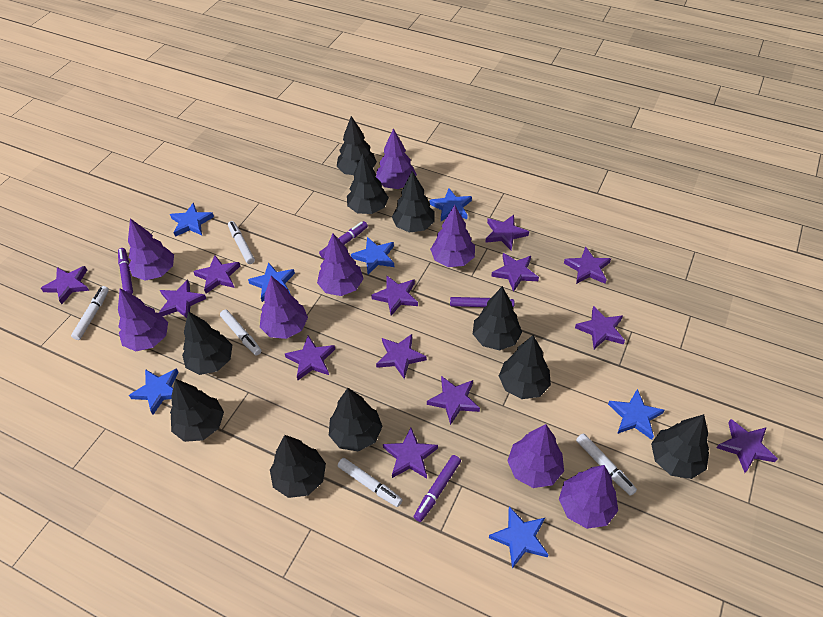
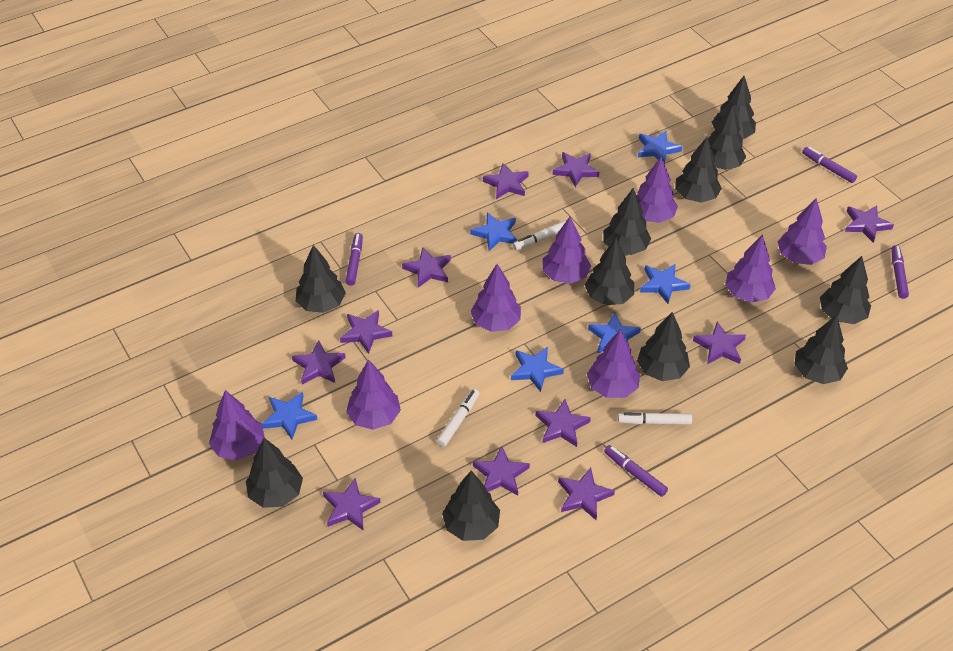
black tree: [170,379,224,442] [182,311,232,375] [270,435,326,498] [329,388,383,452] [337,116,377,175] [347,153,389,214] [392,171,434,233] [473,286,522,350] [499,335,551,399] [651,414,709,479] = 10 -> [246,438,303,508] [296,245,346,313] [442,471,500,541] [585,238,634,305] [604,188,651,255] [637,312,690,381] [675,137,722,203] [708,105,746,170] [712,76,756,139] [794,315,848,384] [820,256,871,324] = 11
blue star: [129,368,179,415] [170,203,214,237] [248,262,295,302] [351,237,394,274] [430,188,472,221] [489,506,549,569] [608,389,664,440] = 7 -> [262,392,317,440] [470,212,517,251] [511,347,564,392] [588,313,641,353] [638,131,682,164] [640,264,691,304] = 6
purple star: [41,266,89,304] [159,279,206,318] [193,255,240,294] [285,336,335,380] [371,275,418,316] [376,334,427,379] [383,427,438,478] [427,376,480,425] [485,215,529,250] [491,253,539,292] [564,246,611,284] [575,306,625,349] [716,419,778,473] = 13 -> [292,340,346,385] [323,478,381,531] [340,310,392,354] [402,247,451,288] [473,446,530,496] [483,163,529,199] [535,399,591,447] [552,152,599,187] [558,468,615,520] [693,322,746,364] [845,205,894,243] = 11
white marker: [71,286,109,340] [220,310,261,356] [228,221,255,264] [338,458,402,507] [576,433,637,496] = 5 -> [437,389,480,447] [513,220,567,250] [618,412,692,425] = 3

